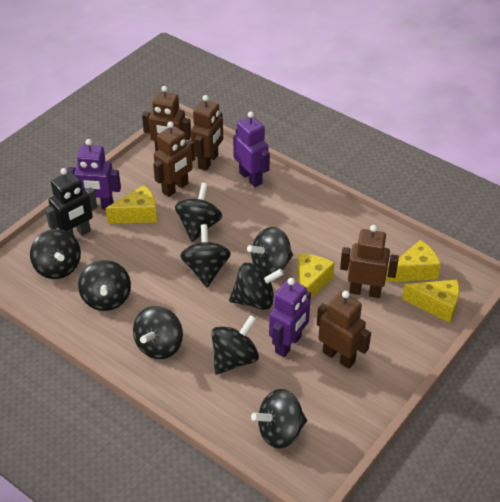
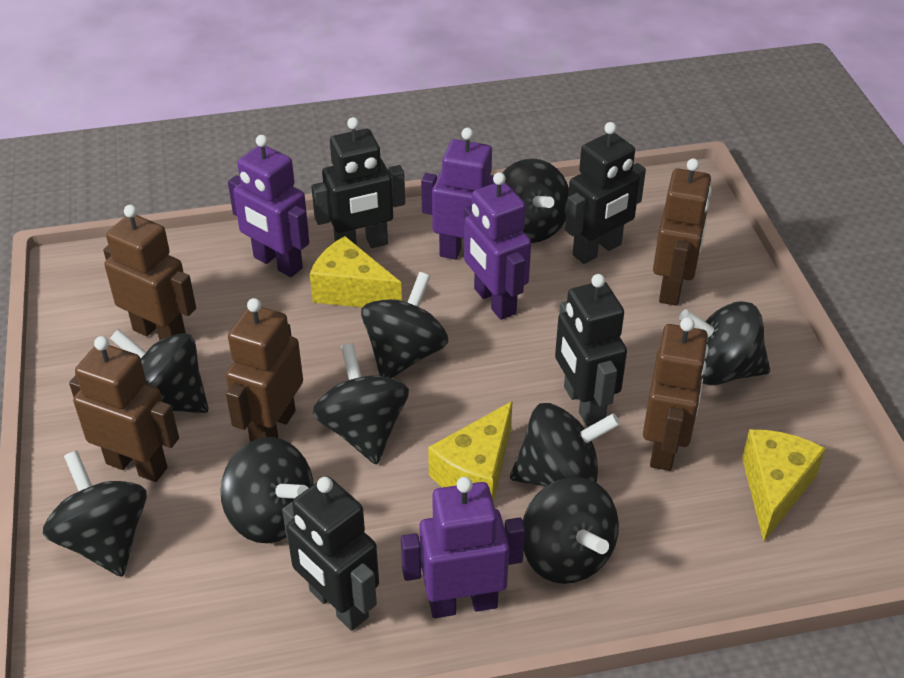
black robot: [45,168,97,236] = 1 -> [282,476,379,631] [311,117,405,248] [555,274,627,426] [565,122,646,264] = 4
purple robot: [67,139,121,210] [233,112,270,187] [269,278,311,357] = 3 -> [228,135,309,277] [401,477,525,618] [421,128,515,259] [464,172,531,320] = 4
yellow cheese: [106,185,157,224] [298,254,335,299] [386,240,441,282] [402,280,459,323] = 4 -> [310,236,402,307] [428,401,513,502] [742,429,826,541] = 3

